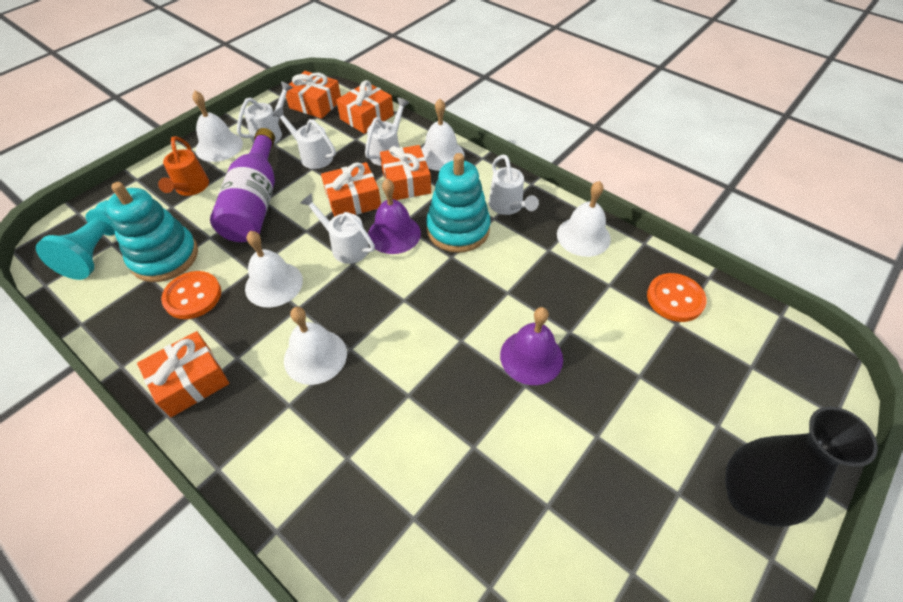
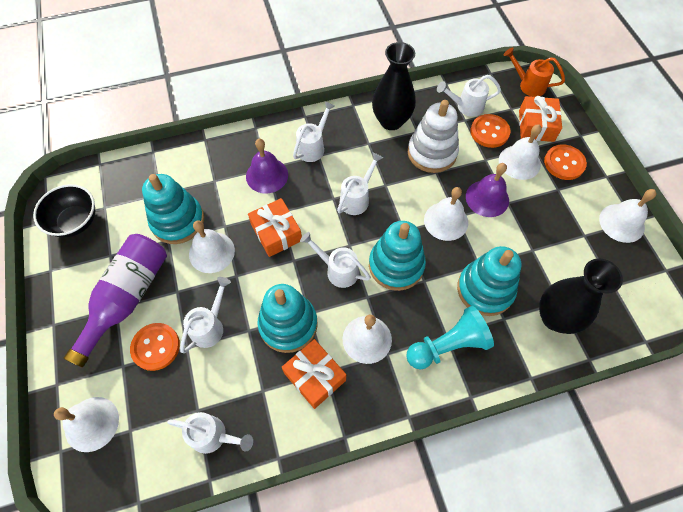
black bowl: none = 0 -> [33,184,95,238] = 1
black vase: [725,406,878,527] = 1 -> [372,42,416,130] [539,258,623,334] = 2
orange button: [161,271,221,319] [647,273,707,322] = 2 -> [130,323,180,371] [471,114,510,148] [544,144,587,180] = 3
orange gift: [137,331,229,417] [286,71,341,119] [321,162,381,217] [336,80,394,134] [380,145,431,200] = 5 -> [248,198,302,257] [282,339,346,409] [519,96,562,142] = 3
turquoise stacking toy: [106,182,198,282] [426,153,491,253] = 2 -> [142,174,204,244] [257,284,318,353] [369,221,426,291] [457,246,522,316] = 4
white bell: [192,91,243,162] [245,231,303,308] [284,307,347,385] [421,99,465,171] [557,181,611,257] = 5 -> [54,397,119,452] [189,220,235,273] [343,315,392,364] [424,187,468,241] [499,124,542,180] [599,189,657,243] = 6
white stacking toy: none = 0 -> [408,100,459,173] = 1
white watering can: [237,81,293,144] [272,107,336,169] [300,193,375,264] [365,98,409,166] [489,155,539,215] = 5 -> [167,412,253,454] [180,277,231,353] [293,101,335,162] [300,232,371,288] [337,152,383,215] [437,75,501,117] = 6

